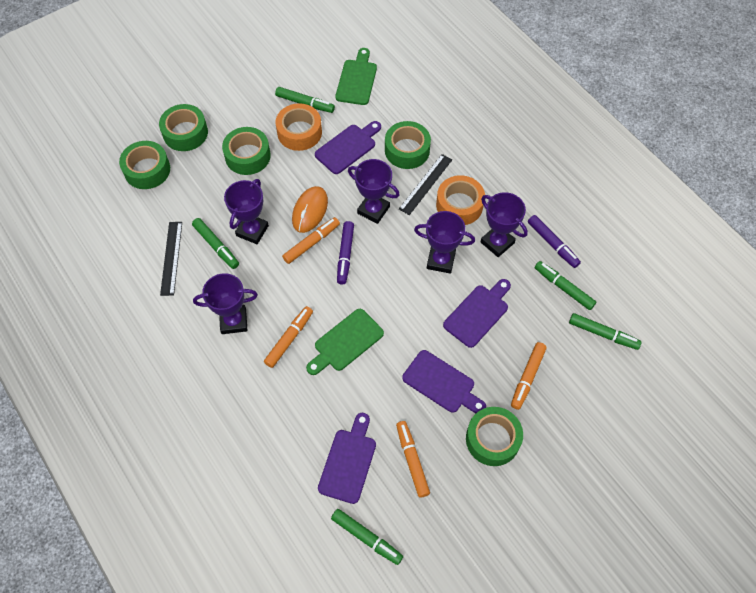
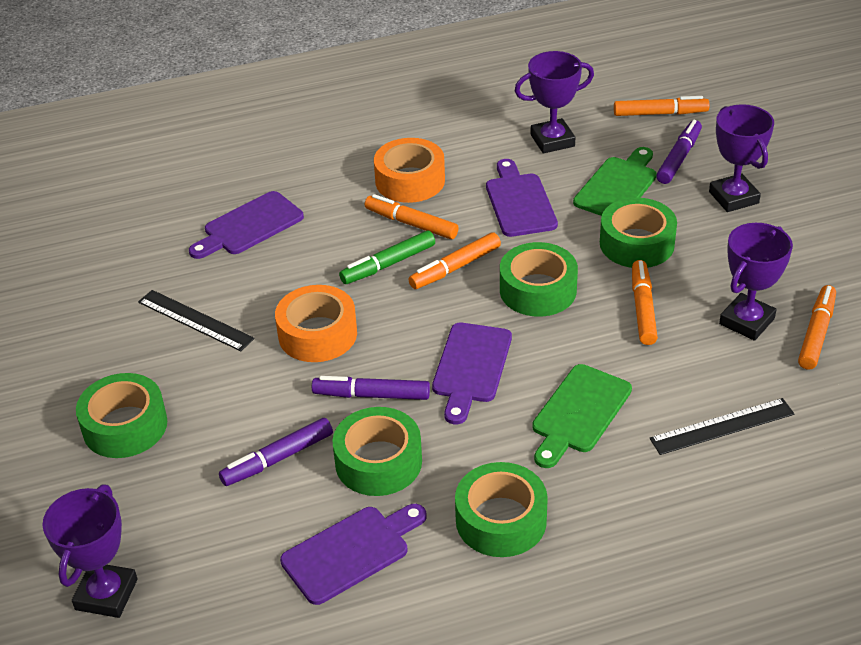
green marker: [192,218,239,269] [275,87,335,113] [331,509,403,565] [535,261,596,310] [569,313,642,350] = 5 -> [339,231,435,284] = 1
orange marker: [264,306,313,368] [282,217,340,264] [396,421,430,498] [511,342,547,410] = 4 -> [365,194,459,239] [408,233,501,289] [614,96,710,116] [632,260,658,345] [798,285,836,370] = 5
orange mouse: [292,186,328,233] = 1 -> none = 0
purple marker: [337,221,354,285] [528,215,581,268] = 2 -> [219,418,333,486] [312,376,430,400] [656,120,702,184] = 3
purple trophy: [193,273,258,334] [224,179,269,244] [348,159,400,224] [414,211,475,274] [481,192,528,257] = 5 -> [42,485,137,618] [515,51,594,153] [709,104,774,212] [719,223,793,341] = 4

